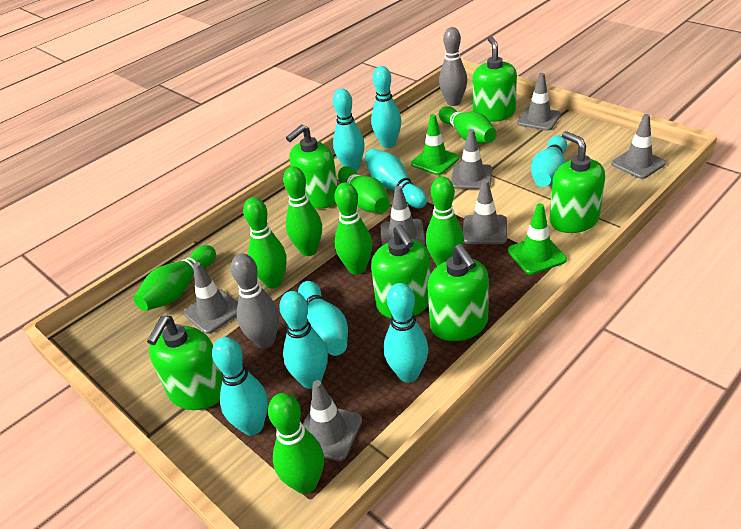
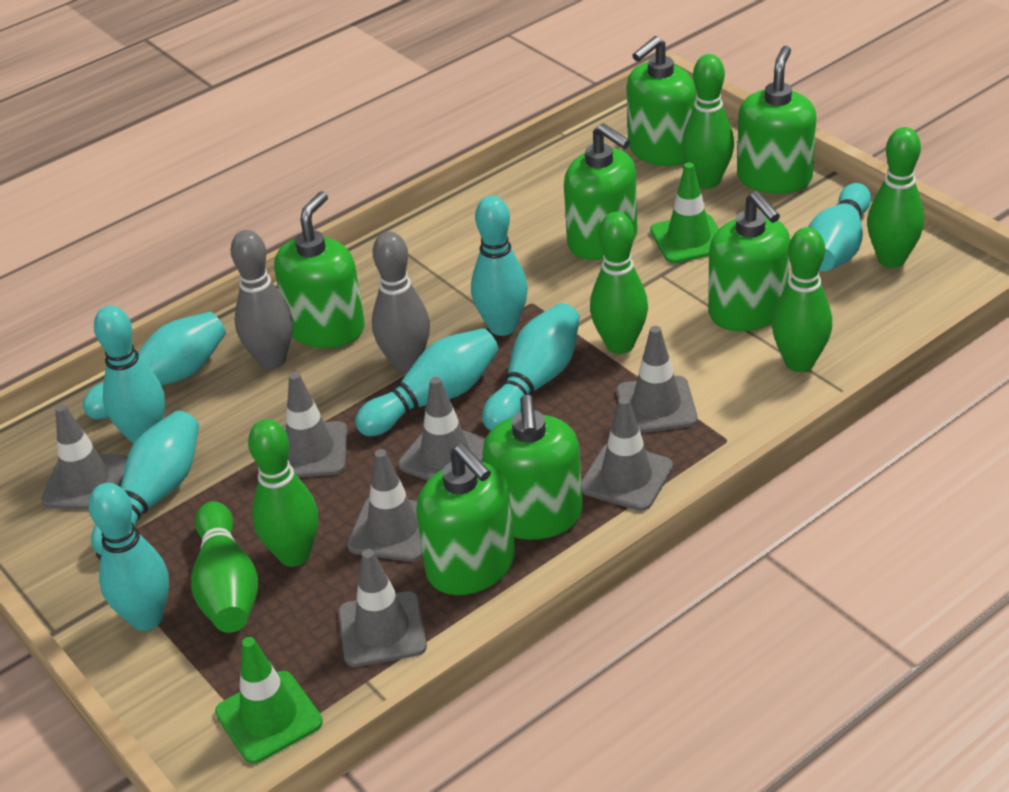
green bowling pin: [134,245,216,311] [243,197,287,289] [268,393,324,494] [283,166,322,256] [335,182,372,275] [338,166,390,213] [426,177,464,266] [439,106,497,144] = 8 -> [191,501,258,633] [248,419,318,567] [590,212,648,354] [682,54,734,189] [772,227,832,372] [867,127,924,268] = 6
green soap dispenser: [147,316,222,410] [286,124,338,209] [371,224,431,318] [427,244,489,341] [473,36,517,122] [550,131,605,233] = 6 -> [274,191,365,348] [416,444,515,595] [482,395,583,540] [564,123,637,260] [627,36,696,166] [708,191,790,331] [737,46,816,194] = 7

